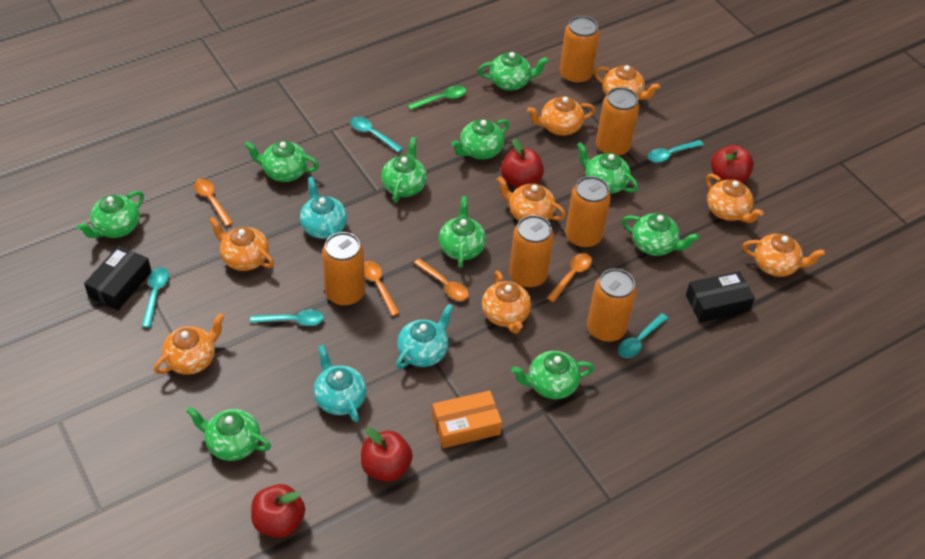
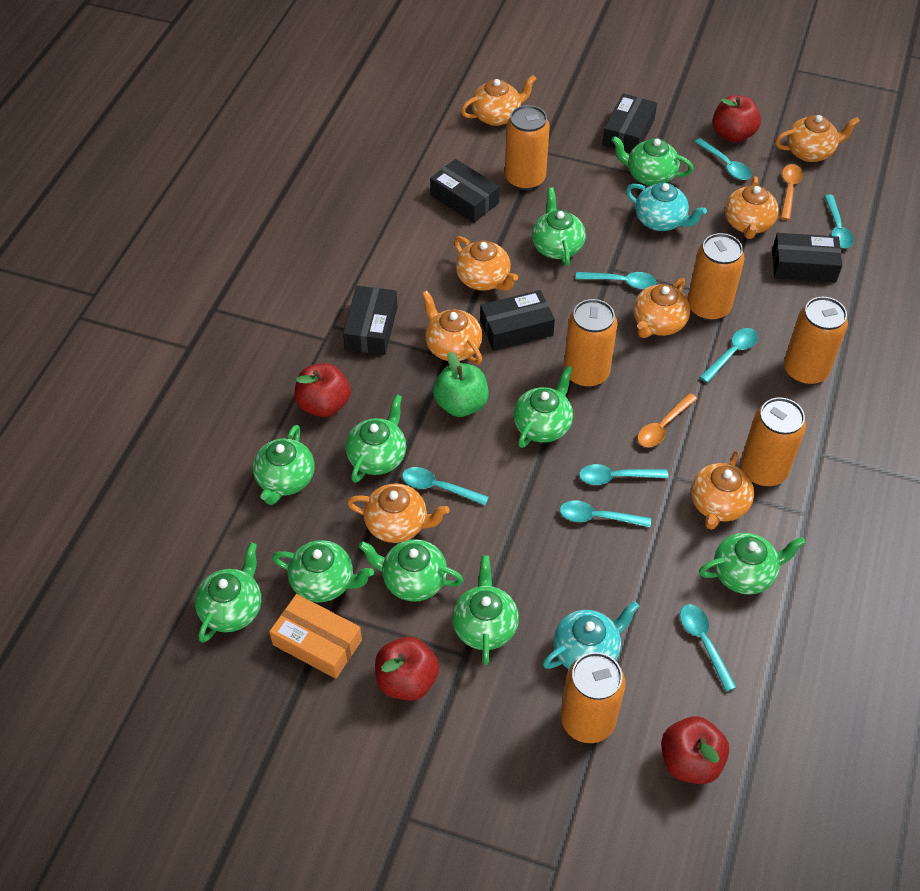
black box: [84,245,152,310] [686,271,755,322] = 2 -> [343,286,397,355] [430,159,500,223] [480,290,555,351] [602,93,657,153] [772,233,842,282] = 5
green apple: none = 0 -> [433,352,489,417] = 1
green spoon: [407,86,466,110] = 1 -> none = 0
orange spoon: [194,179,233,227] [364,261,400,316] [414,258,469,301] [547,253,592,303] = 4 -> [638,393,697,447] [781,164,803,220] = 2
turquoise spoon: [142,267,169,328] [250,309,324,326] [350,117,403,153] [618,313,668,358] [648,140,704,163] = 5 -> [402,467,489,505] [560,500,651,527] [576,272,656,289] [579,464,668,485] [680,604,737,692] [695,138,752,180] [700,328,758,383] [824,195,854,248] = 8
turquoise teapot: [300,177,347,239] [314,345,367,422] [396,304,453,369] = 3 -> [543,601,640,669] [626,182,707,231] = 2

